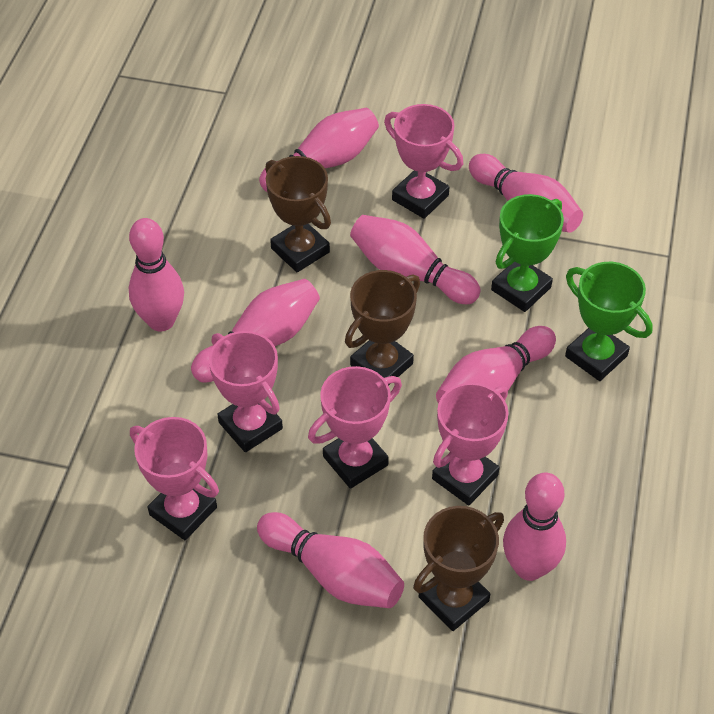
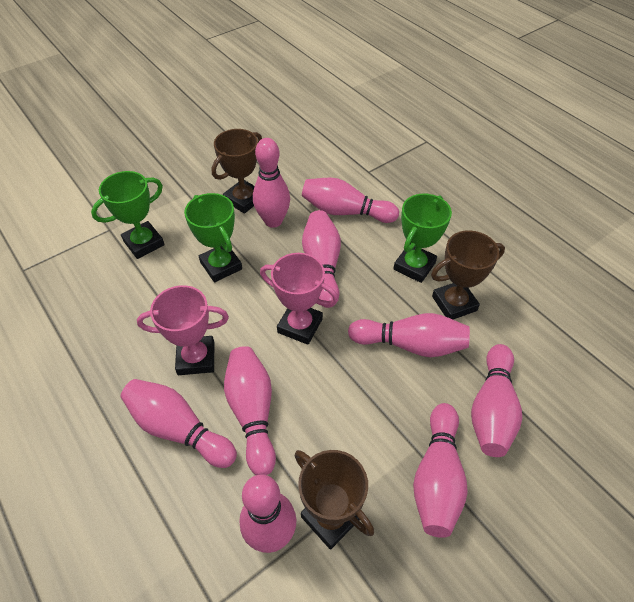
green trophy: [491,194,564,312] [565,262,653,381] = 2 -> [91,171,165,259] [184,193,242,282] [393,194,452,283] = 3
pink bowling pin: [129,218,184,332] [191,279,320,383] [257,512,404,608] [259,108,379,192] [350,215,481,304] [436,326,556,403] [469,154,583,233] [503,473,566,581] = 8 -> [121,379,237,468] [224,346,276,475] [239,475,296,553] [253,138,290,228] [302,177,399,223] [302,210,341,308] [348,313,470,357] [413,403,467,538] [471,344,522,457] = 9
pink trophy: [130,417,219,540] [209,331,283,452] [308,366,402,489] [384,104,463,219] [432,383,508,505] = 5 -> [137,285,229,375] [260,253,338,345] = 2

